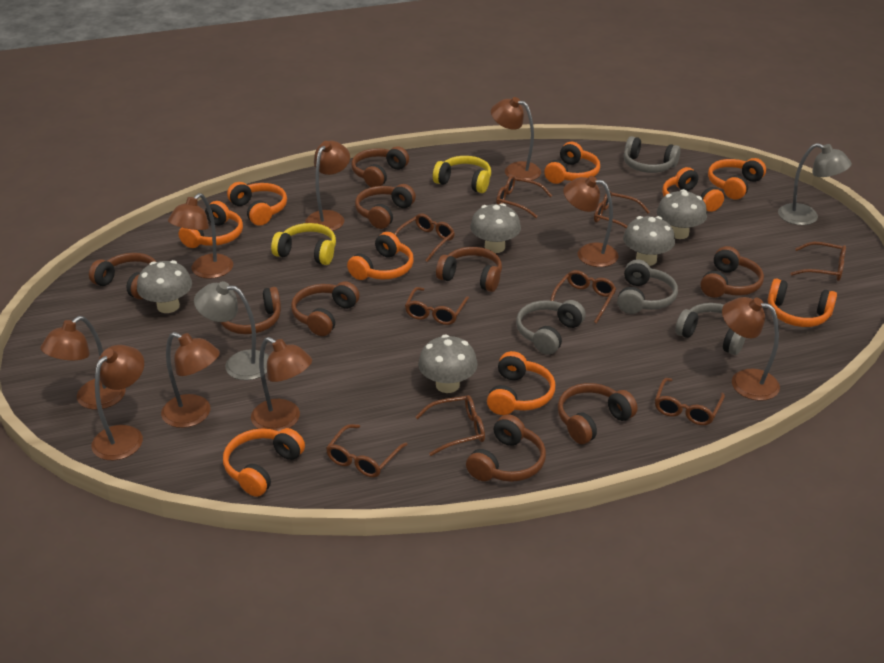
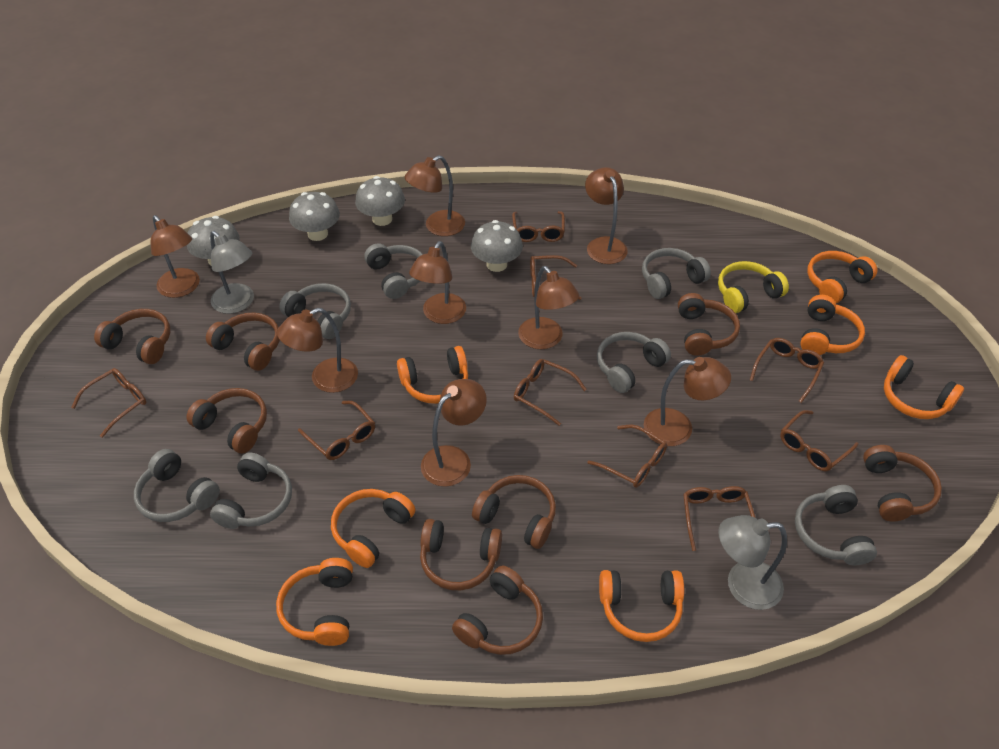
brown headphones: [89,253,156,299] [220,287,281,334] [291,281,360,336] [351,146,409,187] [355,184,416,229] [436,247,502,292] [466,414,546,482] [558,383,637,444] [700,246,764,298] = 9 -> [94,309,170,364] [186,388,267,453] [206,312,280,371] [420,519,502,590] [452,566,543,655] [472,475,556,549] [678,293,740,356] [863,445,942,522] = 8
brown lamp: [40,316,126,410] [91,345,144,460] [161,332,220,428] [168,193,233,279] [251,337,312,432] [305,140,350,231] [491,97,541,181] [563,176,619,267] [722,297,780,401] = 9 -> [151,215,200,298] [277,308,358,393] [405,155,465,236] [409,241,466,324] [421,379,487,487] [518,266,579,349] [585,167,628,264] [644,357,731,446] = 8
grey headphones: [516,300,586,355] [617,259,678,314] [624,136,681,173] [675,303,745,355] = 4 -> [134,449,220,522] [210,452,292,529] [279,283,351,339] [364,243,423,299] [597,332,671,393] [642,248,711,299] [795,485,877,565] = 7
grey mushroom: [137,260,192,313] [418,335,478,393] [470,203,521,253] [623,216,675,266] [657,189,707,239] = 5 -> [187,216,240,266] [289,192,340,241] [355,176,405,226] [471,220,523,272] = 4
orange headphones: [179,201,243,248] [223,428,305,497] [227,182,287,226] [347,232,414,280] [487,351,555,415] [544,142,600,184] [662,167,724,212] [708,158,766,200] [768,278,837,327] = 9 -> [276,558,353,646] [331,489,415,568] [397,346,468,404] [599,570,684,642] [800,295,865,355] [807,251,877,303] [884,355,964,419] = 7
yellow headphones: [271,223,336,265] [433,156,491,193] = 2 -> [718,261,789,313] = 1

